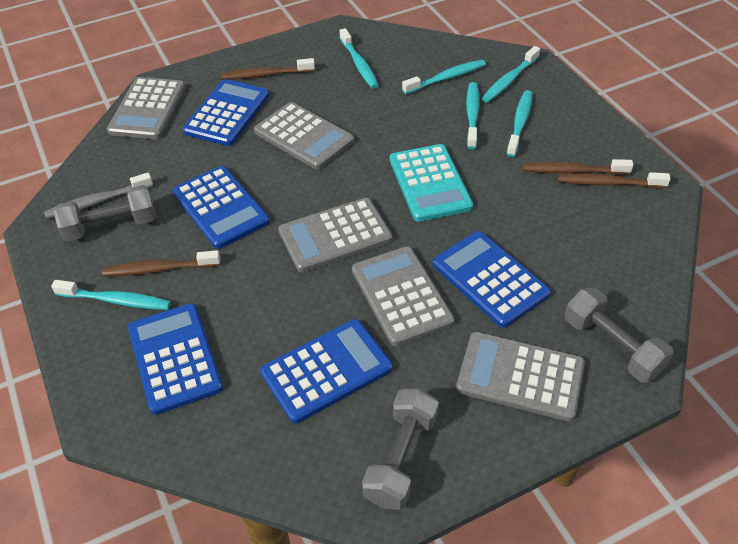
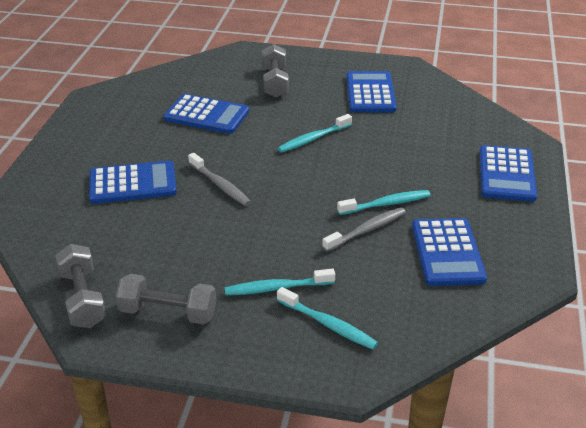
brown toothbrush: [102,250,220,276] [222,58,315,80] [523,159,633,175] [557,172,671,188] = 4 -> none = 0
grey calculator: [107,77,186,139] [254,102,354,170] [278,198,392,272] [352,246,455,346] [456,332,585,422] = 5 -> none = 0
grey toothbrush: [44,172,153,219] = 1 -> [188,153,251,206] [322,207,406,252] = 2
turquoise calculator: [390,144,473,222] = 1 -> none = 0
turquoise toothbrush: [51,280,171,310] [340,28,379,89] [402,60,486,94] [466,82,480,149] [482,46,540,103] [507,90,533,157] = 6 -> [225,269,335,295] [277,287,378,349] [278,114,352,153] [337,190,431,215] = 4

